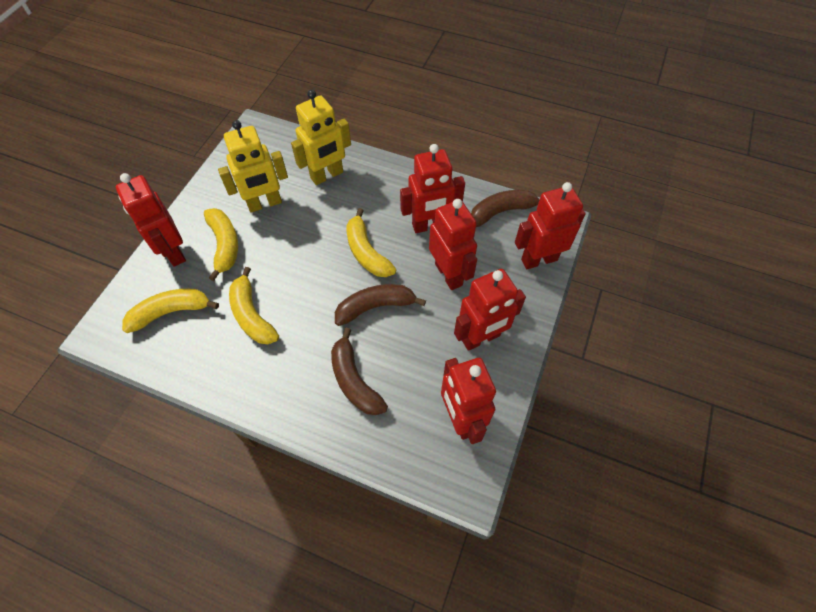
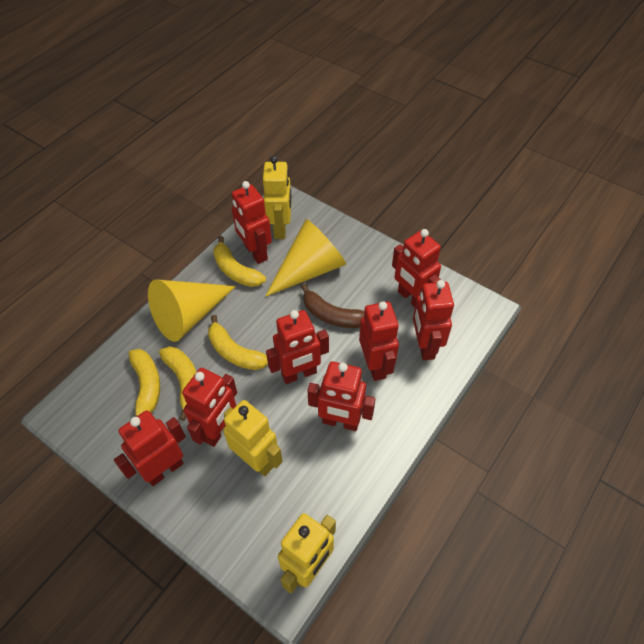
brown banana: [331,328,388,415] [335,284,426,326] [471,190,540,227] = 3 -> [301,284,364,328] = 1
red robot: [116,173,186,266] [400,144,465,233] [429,199,477,290] [441,358,496,444] [454,269,526,351] [515,182,586,269] = 6 -> [114,410,186,486] [182,368,237,447] [232,181,272,264] [266,310,329,384] [307,361,375,431] [359,301,399,381] [392,229,441,307] [413,280,454,360] = 8
yellow cone: none = 0 -> [148,280,236,342] [265,219,346,297] = 2
yellow robot: [218,120,288,212] [291,90,351,185] = 2 -> [223,400,283,476] [263,156,292,239] [278,513,336,594] = 3

